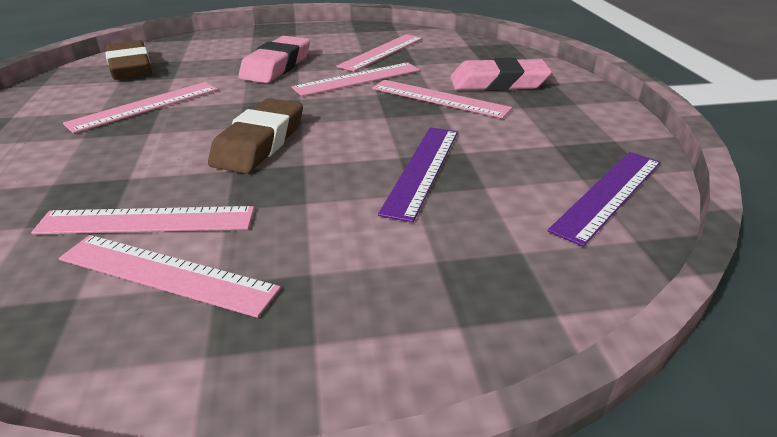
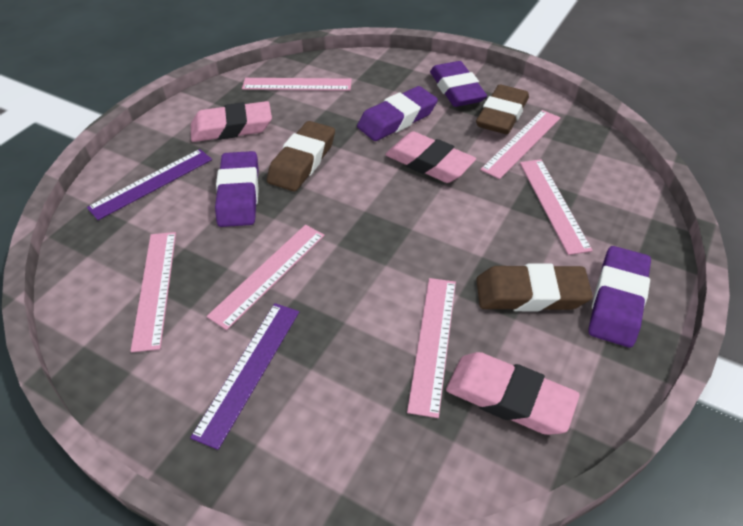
brown eraser: [105,40,152,80] [208,98,303,174] = 2 -> [267,121,335,191] [476,85,529,134] [476,263,593,311] = 3
pink eraser: [238,36,310,83] [450,58,552,91] = 2 -> [191,101,272,142] [385,131,476,183] [446,352,580,435] = 3
purple eraser: none = 0 -> [215,151,259,227] [357,86,438,141] [430,61,487,107] [588,246,651,348] = 4

